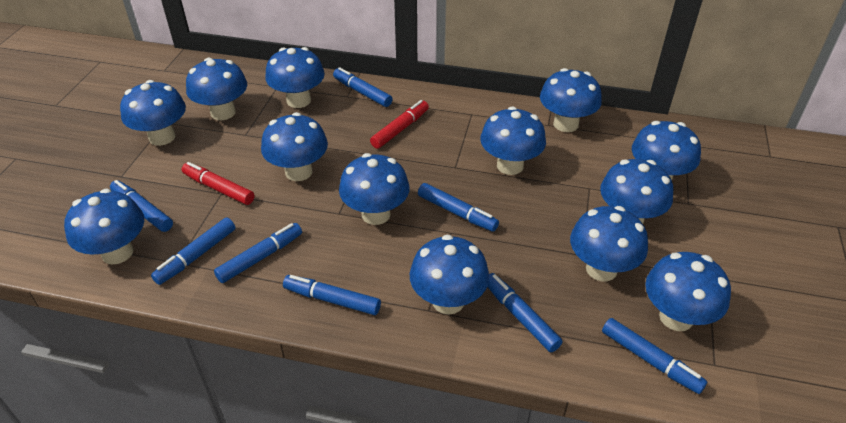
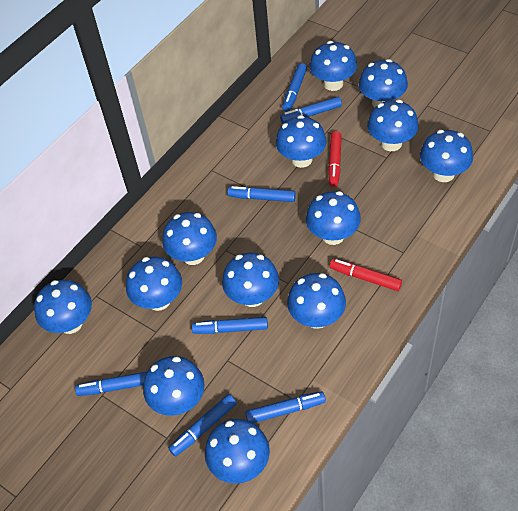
blue marker: [110,180,173,232] [151,218,235,285] [214,223,302,283] [283,275,381,315] [333,67,393,107] [418,183,499,232] [487,273,562,352] [602,318,707,394] = 8 -> [75,372,147,396] [168,394,237,457] [192,317,268,334] [227,186,296,202] [245,391,326,423] [280,97,342,123] [282,63,307,112] = 7

